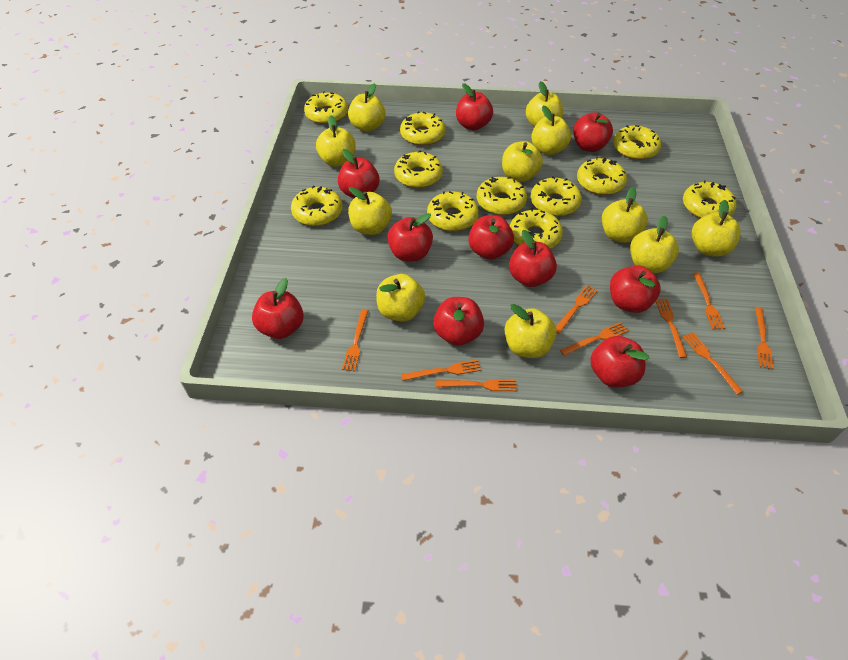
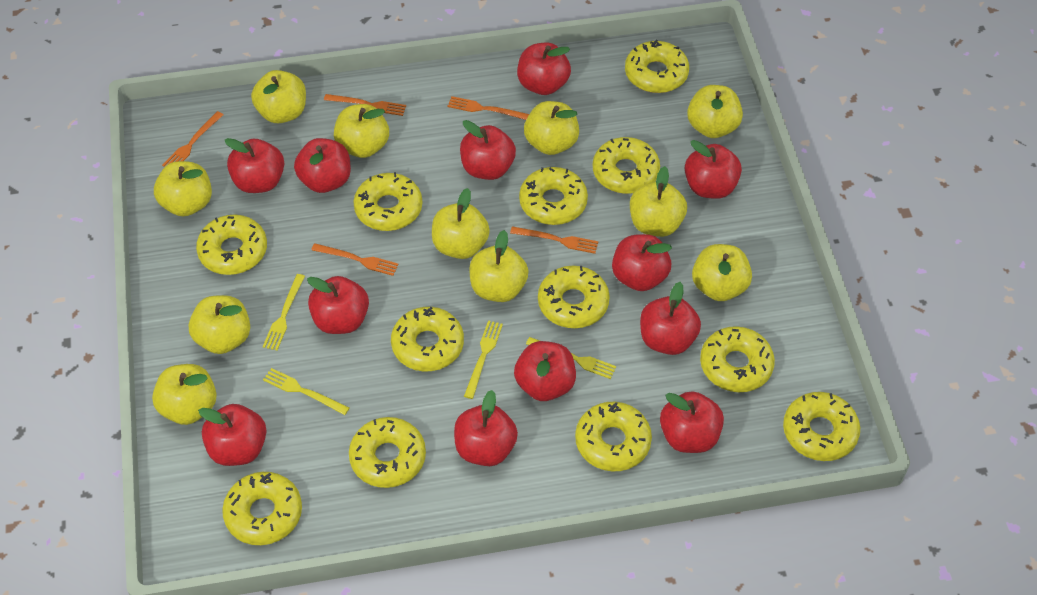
orange fork: [342,309,369,371] [401,359,481,381] [436,379,517,391] [556,285,598,334] [560,322,629,356] [656,298,687,358] [683,332,743,395] [693,272,725,329] [755,307,774,369] = 9 -> [162,111,223,167] [311,243,399,276] [324,94,406,116] [448,96,529,120] [510,226,598,254] = 5
red apple: [252,278,304,339] [338,149,379,198] [387,213,433,261] [433,297,484,346] [456,83,493,130] [468,215,514,260] [509,230,557,287] [573,112,613,152] [590,336,649,387] [610,266,661,313] = 10 -> [198,404,267,466] [225,138,284,193] [294,138,351,193] [307,276,369,334] [454,390,518,466] [460,120,516,180] [514,341,576,401] [517,43,571,95] [612,234,672,291] [640,282,701,355] [660,391,724,453] [685,140,742,199] = 12
yellow donut: [291,185,343,226] [304,91,348,124] [394,150,443,188] [400,111,445,146] [427,191,479,231] [477,176,527,215] [510,208,563,249] [530,176,582,216] [577,157,627,195] [613,125,661,160] [683,180,737,218] = 11 -> [196,215,267,275] [222,472,302,545] [349,417,426,488] [353,172,422,231] [391,307,464,371] [519,167,588,225] [538,265,610,328] [575,402,652,471] [593,137,660,194] [625,40,689,93] [700,326,775,392] [783,392,860,461] = 12
yellow fork: none = 0 -> [263,274,305,351] [263,368,349,415] [464,320,503,399] [526,337,616,379] = 4

